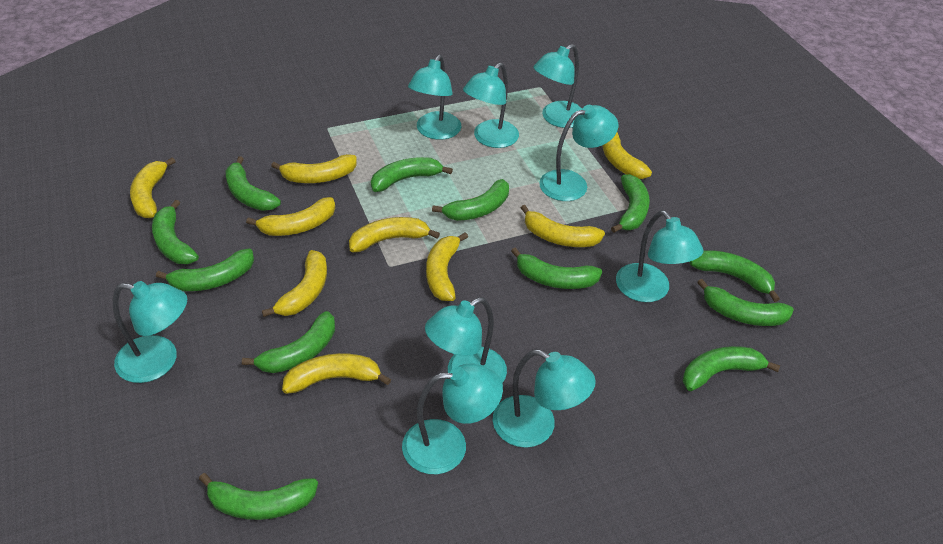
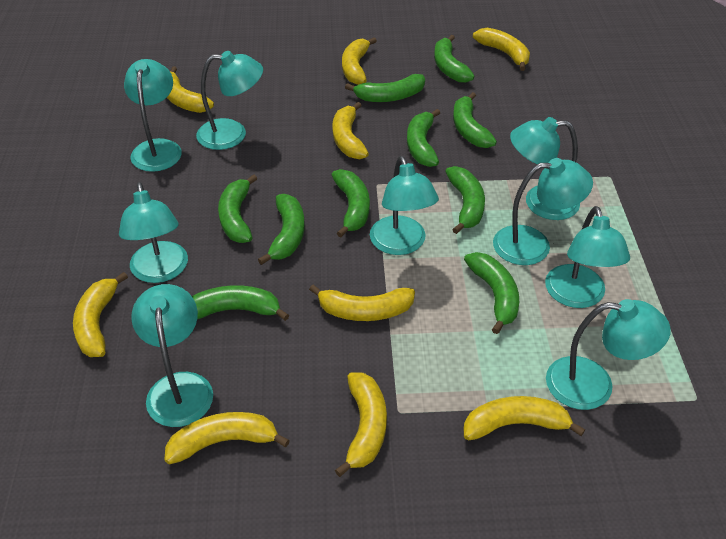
green banana: [152,200,199,264] [156,249,254,291] [199,473,318,520] [226,156,281,211] [242,311,335,373] [371,157,453,192] [432,179,509,221] [511,247,602,289] [611,174,650,233] [683,346,780,391] [689,250,780,302] [697,279,794,326] = 12 -> [192,285,289,321] [218,174,258,243] [258,194,305,265] [332,169,370,238] [345,74,425,102] [407,109,440,167] [434,35,474,83] [445,166,485,234] [453,92,497,148] [464,252,519,334] = 10

